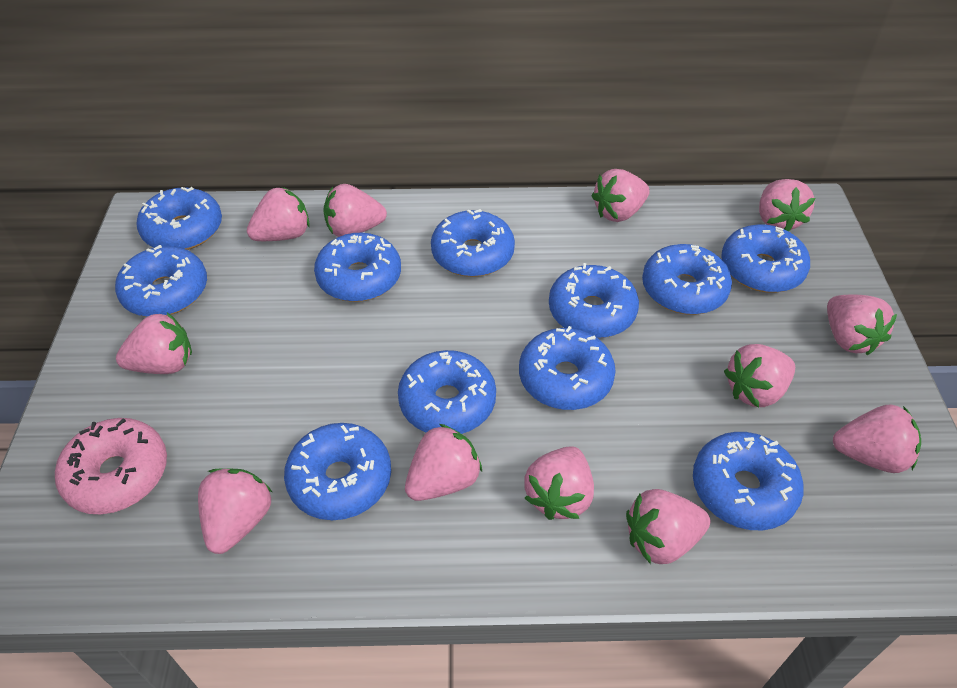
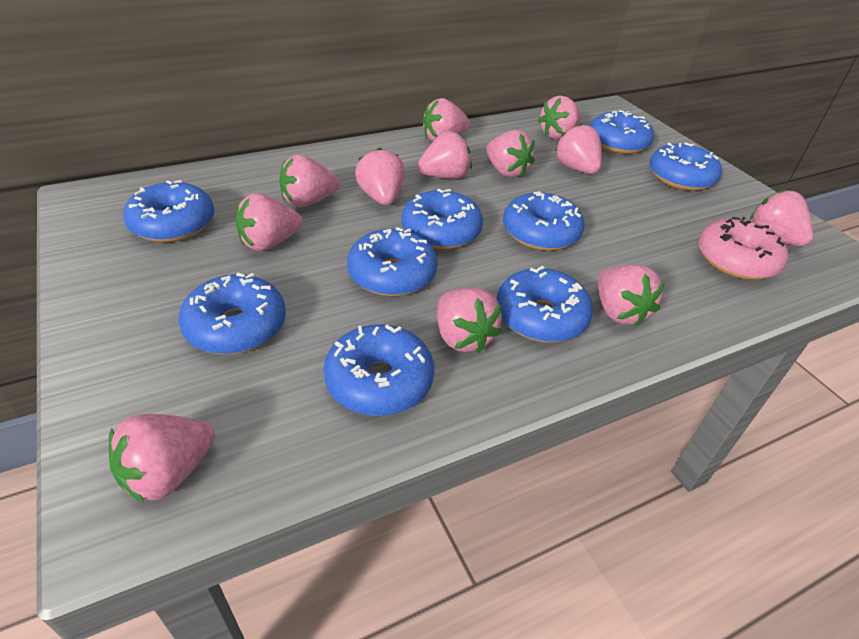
blue donut: [115,245,207,317] [136,187,222,250] [284,423,391,520] [314,233,401,302] [398,350,496,434] [431,209,515,277] [519,326,616,410] [549,263,639,338] [642,244,732,315] [693,432,804,530] [721,224,810,293] = 11 -> [123,180,214,242] [178,273,286,355] [323,324,434,416] [347,227,438,296] [401,189,483,249] [496,266,593,343] [503,191,584,251] [590,110,654,154] [649,142,722,191] = 9

